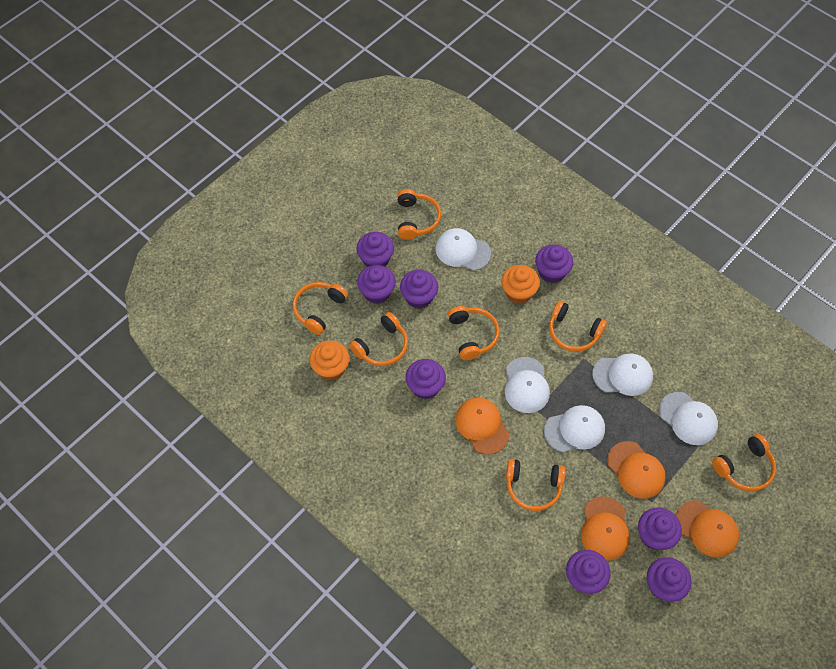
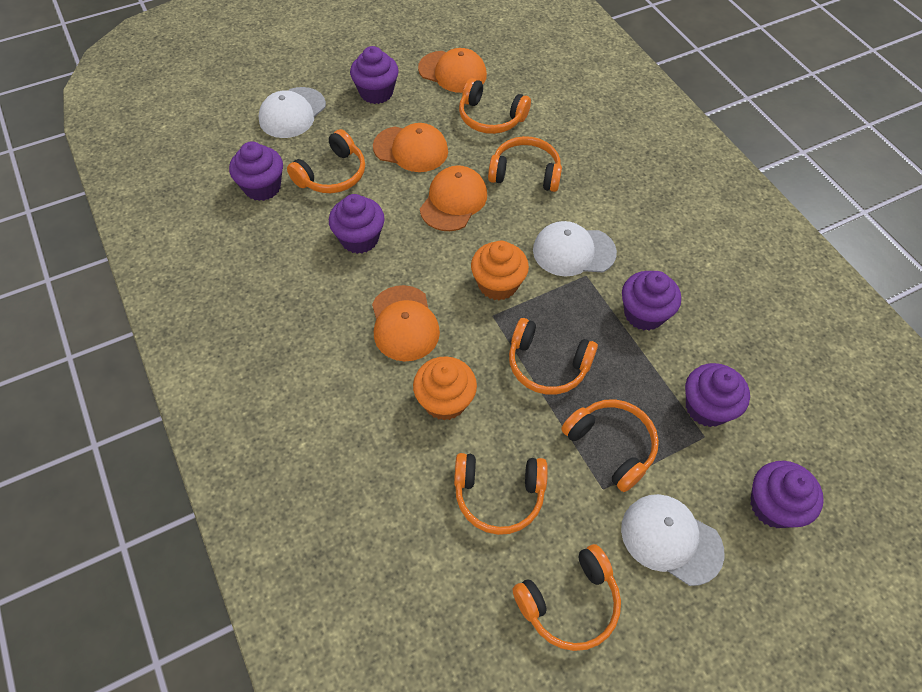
purple cupcake: [357,232,394,267] [357,265,396,304] [400,270,438,309] [405,359,446,399] [535,244,573,283] [566,550,611,594] [638,507,682,550] [647,557,692,602] = 8 -> [229,142,283,201] [329,194,385,254] [350,46,399,104] [622,271,681,331] [685,363,750,427] [750,461,824,528] = 6
white cap: [436,228,491,271] [505,357,550,413] [544,405,605,452] [592,353,653,396] [659,392,718,445] = 5 -> [259,87,326,138] [533,221,617,276] [621,494,724,586] = 3

